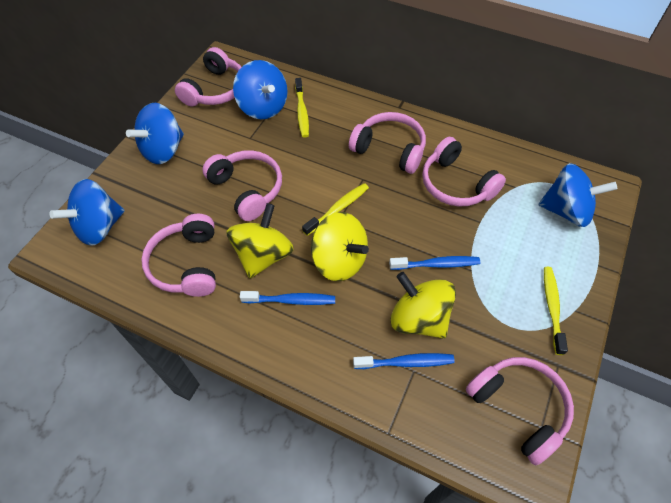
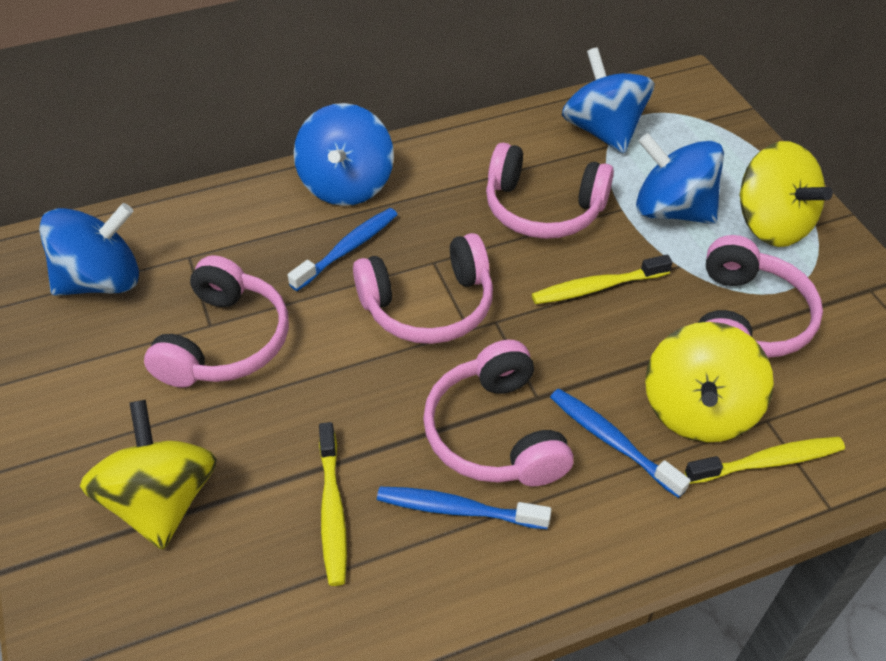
pink headphones: [141,214,216,297] [175,47,241,106] [202,150,282,221] [349,112,426,174] [422,137,506,207] [466,357,574,465] = 6 -> [144,255,289,388] [353,233,493,344] [423,340,574,486] [486,143,614,239] [698,235,823,358] = 5

